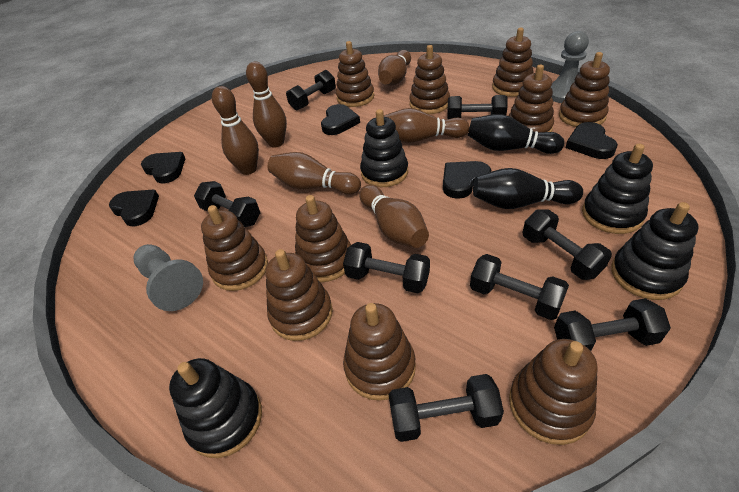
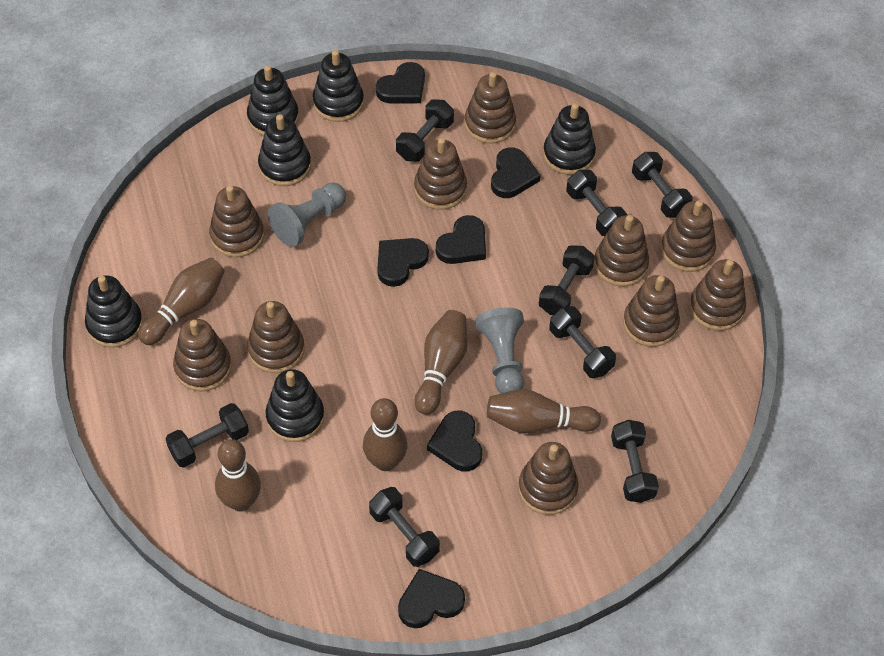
black bowling pin: [468,114,564,154] [473,168,583,209] = 2 -> none = 0
black heart: [109,190,159,226] [141,152,186,183] [321,104,360,135] [443,161,491,199] [565,122,618,159] = 5 -> [376,62,425,103] [377,238,429,287] [398,569,465,628] [427,411,482,472] [436,215,486,264] [491,147,541,198] = 6
black stacking toy: [169,358,262,458] [360,109,408,187] [582,144,653,234] [611,202,698,300] = 4 -> [85,275,143,348] [247,65,299,136] [258,114,311,186] [266,369,324,442] [313,50,364,122] [543,103,596,175] = 6
brown bowling pin: [212,86,259,175] [246,61,287,148] [268,152,361,195] [360,185,429,248] [378,50,411,85] [384,108,469,143] = 6 -> [138,258,225,345] [215,439,261,511] [363,398,408,471] [415,310,468,415] [487,389,601,433] = 5

